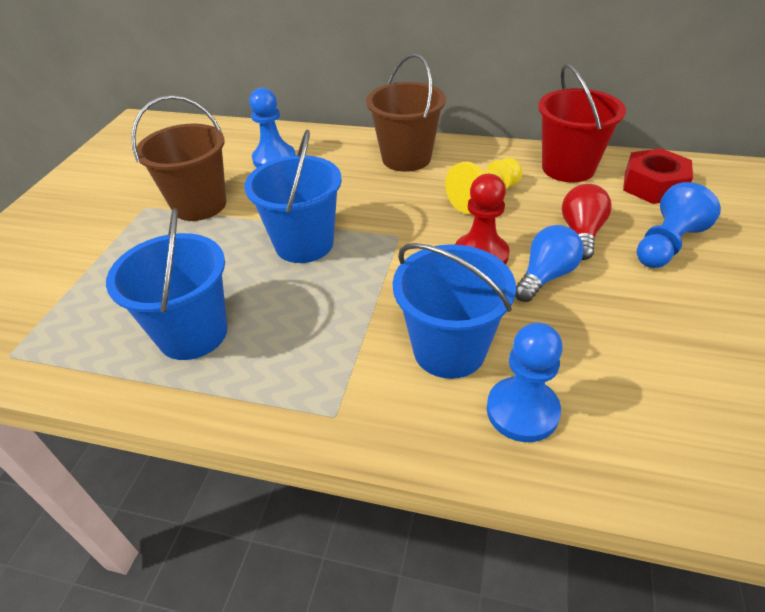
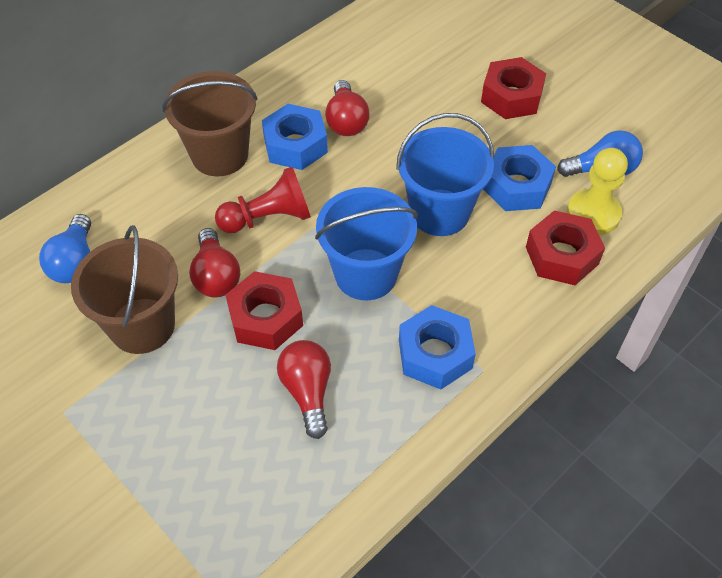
blue bucket: [106,208,227,360] [244,130,342,263] [392,243,516,379] = 3 -> [315,187,418,300] [396,113,494,236] = 2
blue light bulb: [515,225,584,302] = 1 -> [39,214,91,283] [557,130,643,177] = 2
blue nut: none = 0 -> [262,104,328,170] [399,305,476,389] [483,145,556,211] = 3
blue pawn: [249,88,296,168] [487,323,563,442] [637,182,721,268] = 3 -> none = 0
red bucket: [538,64,626,183] = 1 -> none = 0
red light bulb: [562,184,612,260] = 1 -> [189,228,240,297] [277,340,331,439] [325,80,370,136] = 3
red nut: [623,148,693,204] = 1 -> [226,271,303,350] [481,57,546,119] [526,210,605,285] = 3

